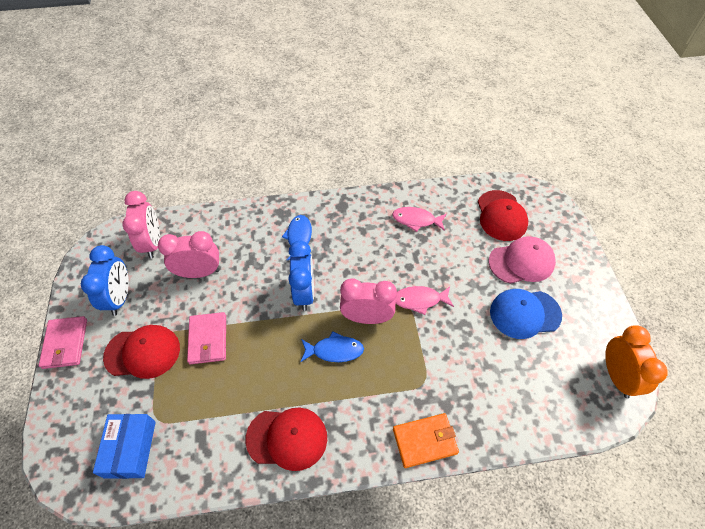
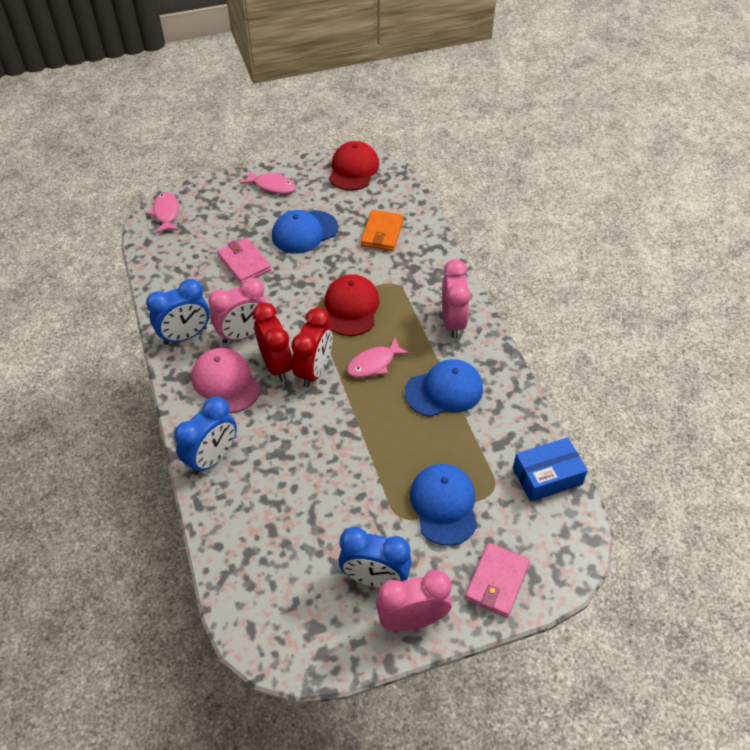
blue cap: [490,289,562,339] = 1 -> [272,210,338,254] [405,359,483,417] [410,464,477,546] = 3
blue clock: [81,245,129,316] [288,240,314,311] = 2 -> [146,279,210,345] [174,397,237,475] [338,527,412,588] = 3
blue fish: [282,215,312,261] [301,331,364,362] = 2 -> none = 0
orange clock: [605,325,668,398] = 1 -> none = 0
pink fish: [392,207,447,232] [396,286,454,315] = 2 -> [148,192,179,233] [240,170,296,194] [347,337,410,378] = 3
red cap: [103,325,180,379] [245,408,327,471] [478,190,528,241] = 3 -> [325,274,379,336] [329,141,379,191] = 2
red clock: none = 0 -> [253,303,292,382] [291,308,333,388] = 2

